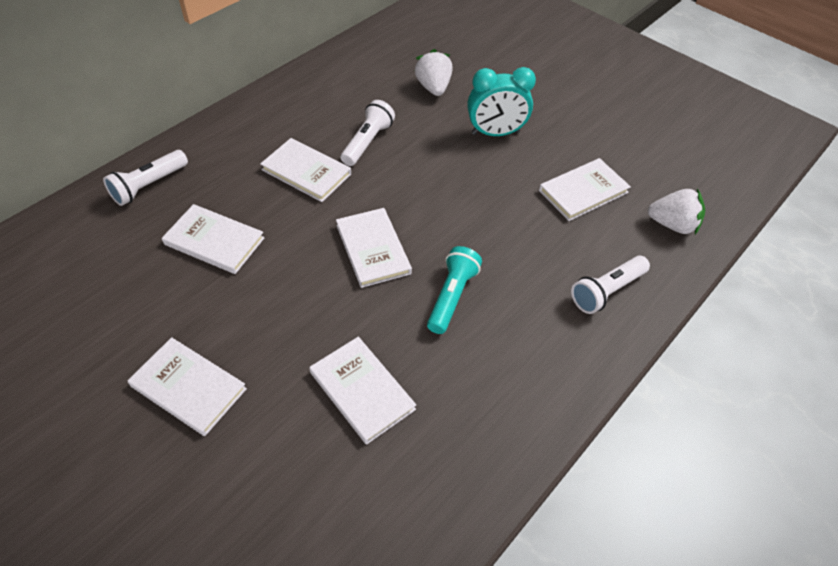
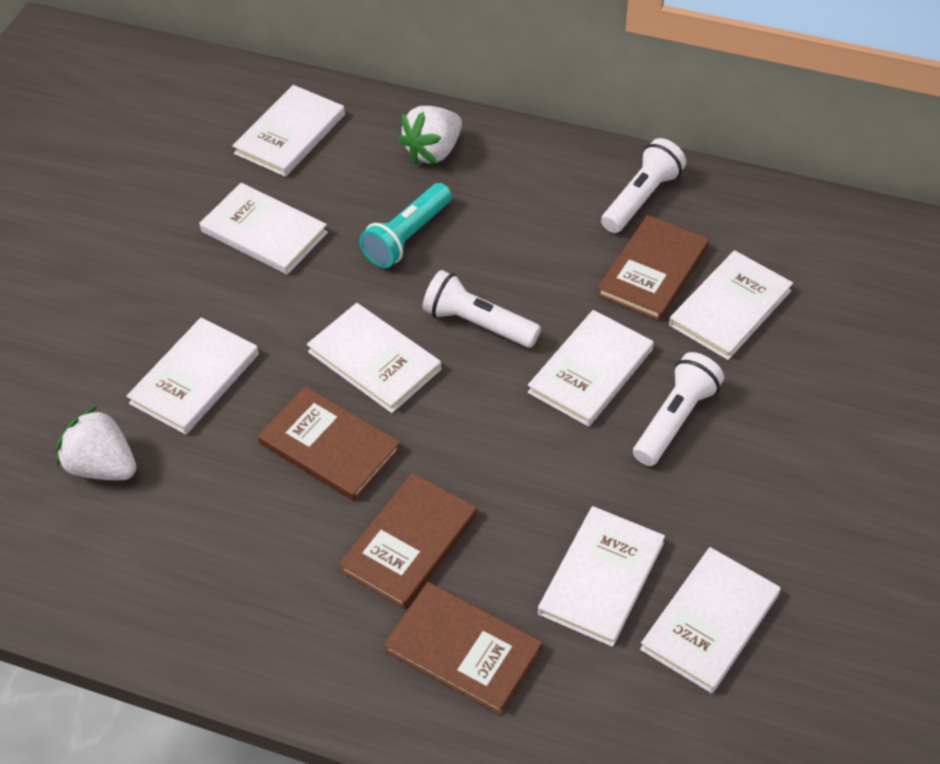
brown book: none = 0 -> [258,386,401,501] [339,473,477,609] [384,582,543,715] [597,215,709,321] = 4
turquoise clock: [467,67,536,136] = 1 -> none = 0
white book: [128,337,247,436] [162,204,265,274] [260,138,351,202] [309,337,416,445] [336,208,412,288] [539,158,631,221] = 6 -> [127,317,259,435] [199,183,328,275] [232,85,345,177] [307,303,441,413] [528,310,654,427] [538,506,665,647] [640,547,781,694] [669,250,793,360] = 8

